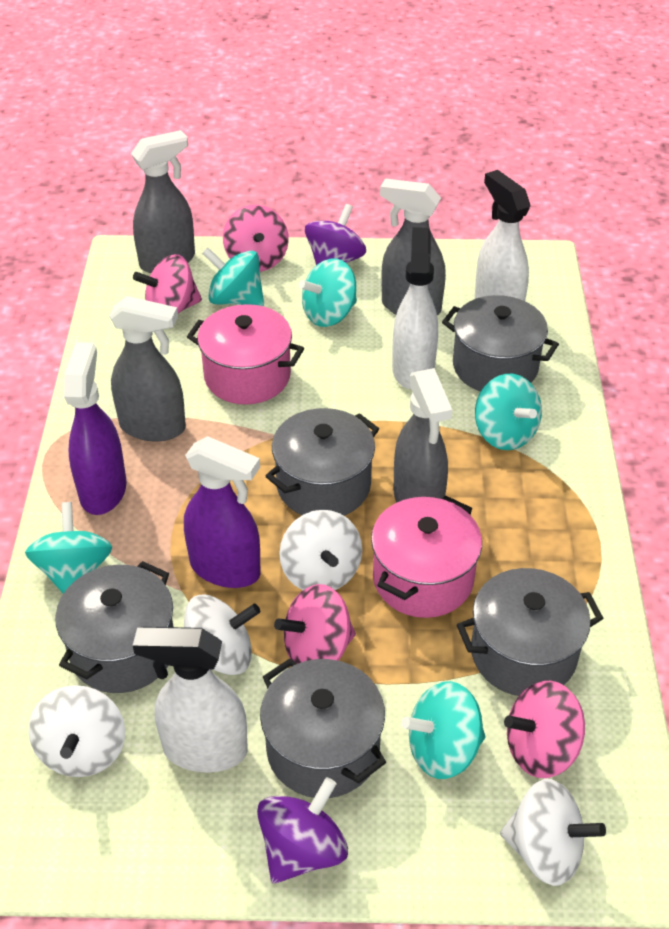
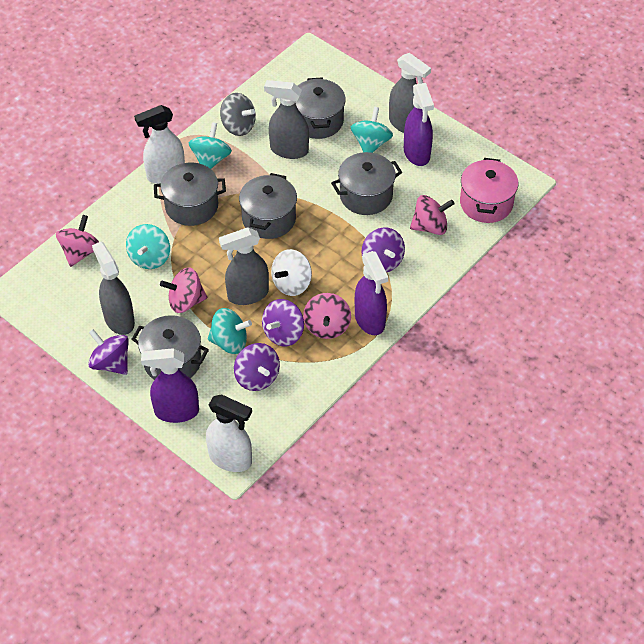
grey spinning top: none = 0 -> [220,93,256,136] = 1
pink pot: [187,304,304,405] [371,496,482,618] = 2 -> [460,158,518,223] = 1
purple spinning top: [257,777,348,884] [305,204,366,265] = 2 -> [88,329,129,375] [234,343,280,391] [262,299,304,346] [361,228,405,272] = 4
purple spray bottle: [64,342,127,515] [184,436,261,588] = 2 -> [141,348,199,423] [355,251,388,335] [404,83,434,166] = 3
turquoise spinning top: [25,502,112,594] [202,248,264,306] [299,258,357,327] [401,681,485,779] [475,374,542,450] = 5 -> [126,224,170,269] [189,122,232,169] [208,308,252,354] [351,107,393,153] = 4
white spinning top: [28,685,125,777] [184,594,260,675] [279,510,362,590] [500,779,606,886] = 4 -> [271,249,312,296] = 1
white spray bottle: [133,627,248,772] [392,227,438,390] [475,170,530,301] = 3 -> [134,105,185,184] [206,394,252,472] = 2

